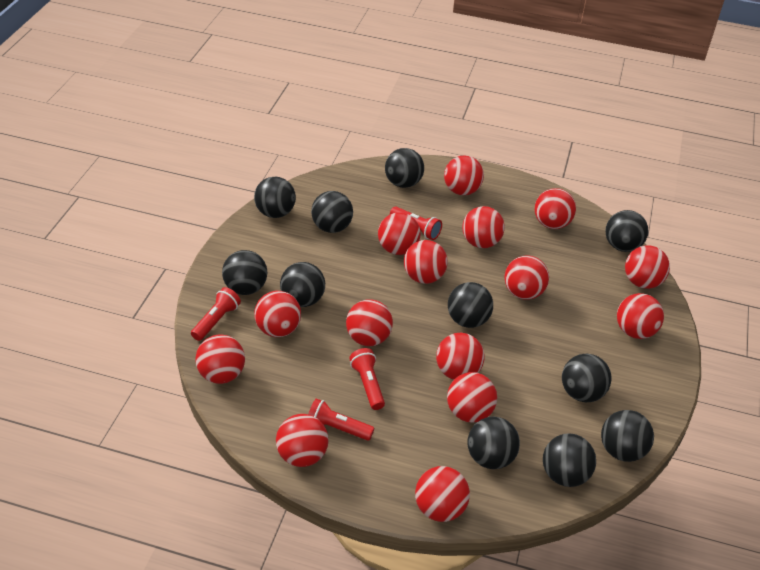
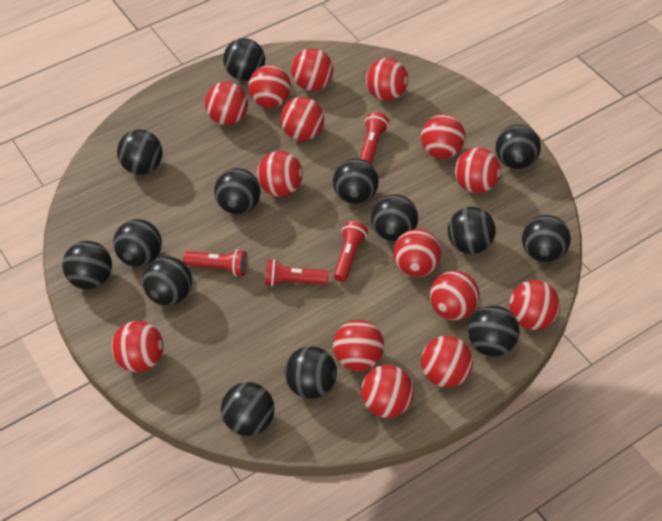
black ball: [222,250,267,295] [254,177,296,218] [280,262,325,307] [311,191,353,233] [385,148,424,188] [448,282,493,328] [467,417,520,469] [543,433,596,487] [562,354,612,402] [601,410,654,462] [605,210,649,252] = 11 -> [62,241,112,289] [113,219,162,267] [117,130,163,175] [142,257,192,306] [214,168,261,214] [221,382,275,436] [223,38,265,81] [285,346,337,399] [333,158,379,204] [371,194,418,241] [448,207,496,254] [468,306,520,357] [496,125,541,169] [522,215,571,263] = 14

